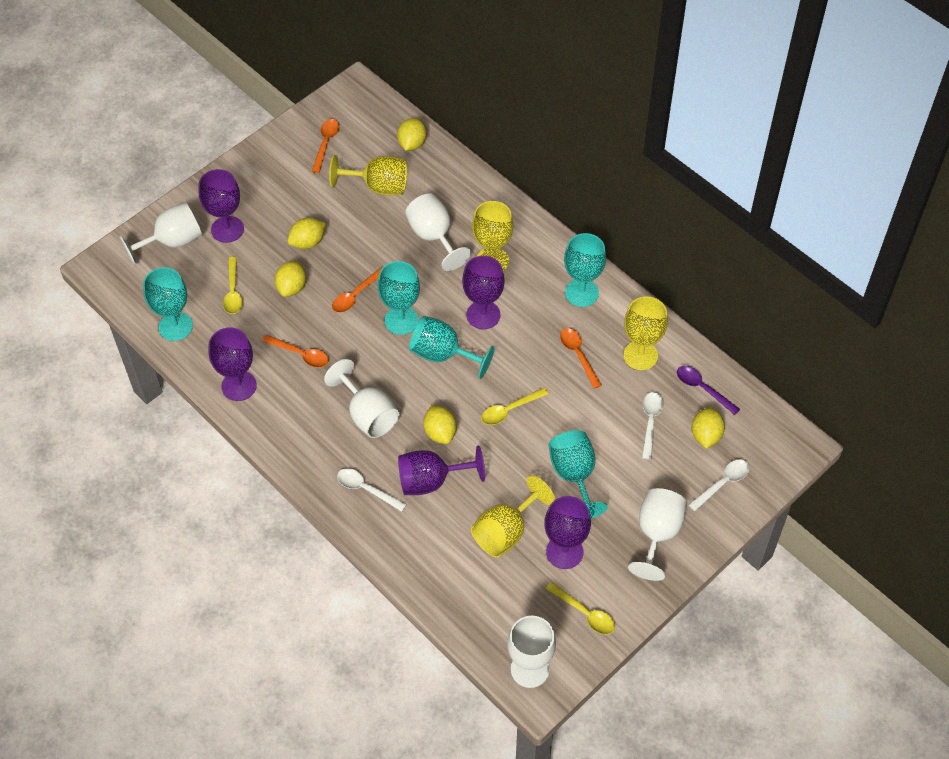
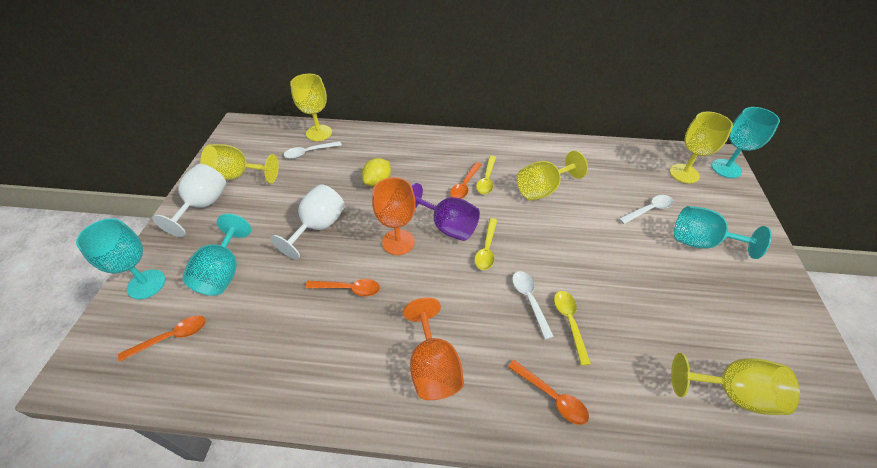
orange goblet: none = 0 -> [372,177,416,255] [403,297,464,400] = 2
purple goblet: [198,169,244,243] [208,327,257,401] [398,446,485,495] [462,256,505,329] [544,496,591,569] = 5 -> [411,183,480,241] = 1
purple spoon: [677,366,740,415] = 1 -> none = 0
turquoise goblet: [143,267,193,341] [378,261,420,335] [409,316,495,379] [549,430,608,518] [564,233,606,307] = 5 -> [76,218,165,299] [183,214,251,296] [674,206,772,259] [711,107,780,178] = 4
white goblet: [119,203,202,266] [324,359,399,438] [405,193,471,271] [507,616,556,688] [628,488,687,581] = 5 -> [152,164,226,237] [271,184,345,259] = 2
yellow goblet: [329,155,407,195] [471,475,555,557] [472,201,513,271] [623,296,668,370] = 4 -> [200,144,279,183] [290,74,332,141] [517,151,588,200] [670,112,733,183] [671,353,800,415] = 5
yellow lemon: [275,261,306,297] [288,218,326,249] [397,118,427,151] [423,405,457,444] [692,407,725,449] = 5 -> [362,158,391,186] = 1

